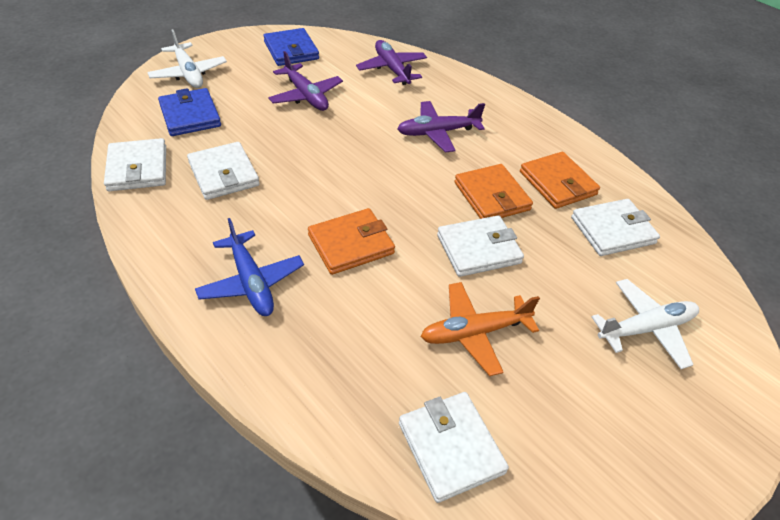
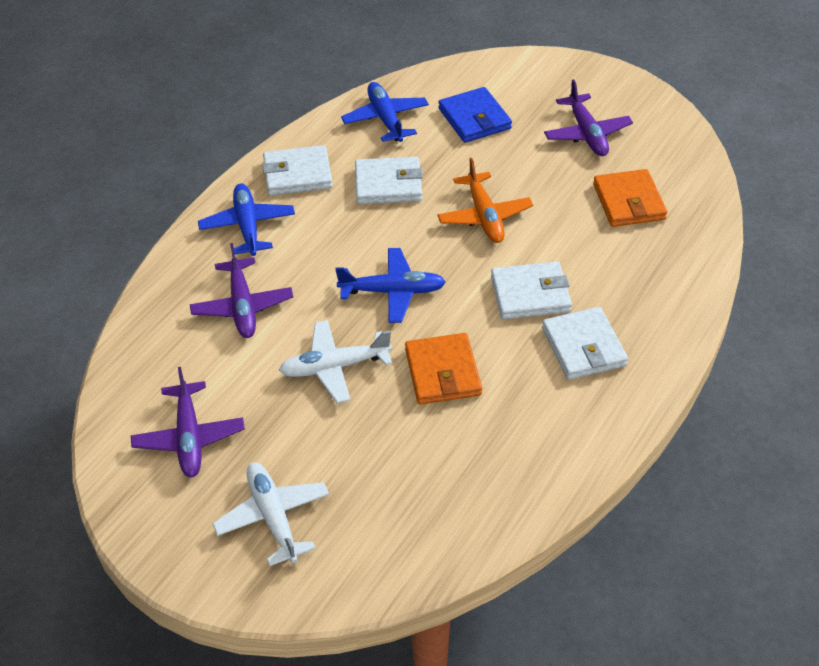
blue plane: [195,218,304,316] = 1 -> [198,183,295,256] [335,248,446,323] [341,82,429,142] = 3
blue wallet: [158,88,221,136] [264,28,319,66] = 2 -> [438,87,512,143] = 1
orange wallet: [308,208,395,275] [454,164,533,219] [520,152,600,209] = 3 -> [405,333,482,405] [593,169,667,227] = 2
white wallet: [104,138,166,191] [187,142,260,200] [399,392,509,503] [437,215,524,277] [571,199,660,256] = 5 -> [262,145,333,195] [355,157,423,204] [491,262,572,319] [542,307,628,380] = 4

